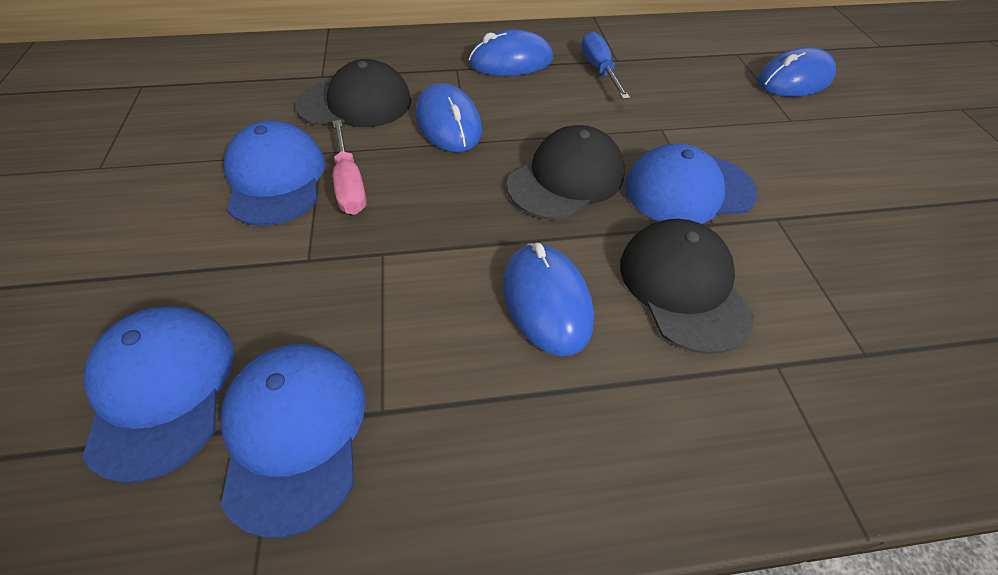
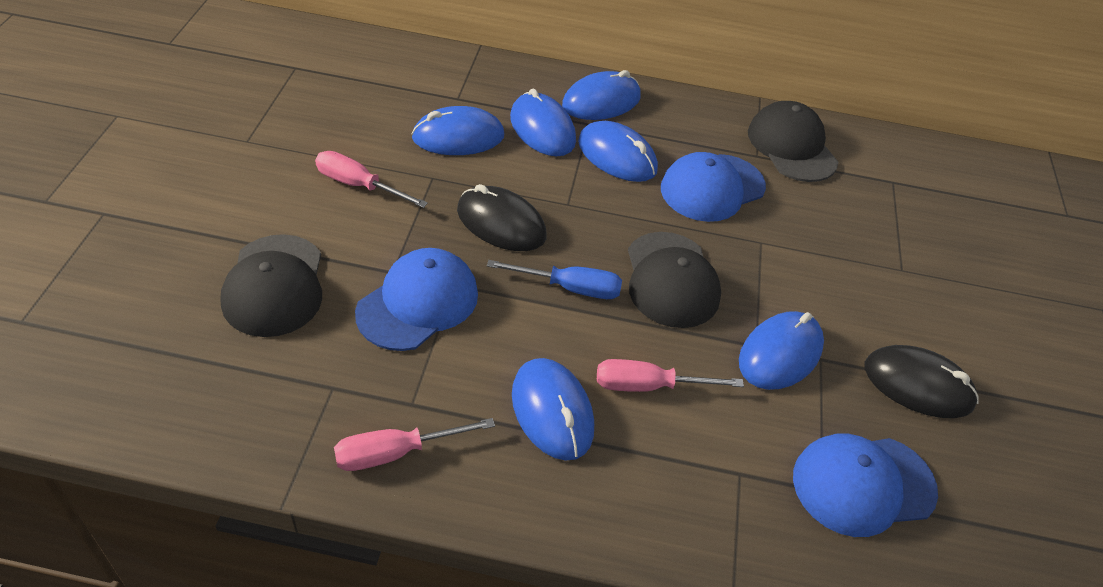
black mouse: none = 0 -> [457,184,547,251] [864,345,979,418] = 2
blue cap: [82,306,234,483] [221,344,366,538] [224,121,325,226] [625,144,757,224] = 4 -> [355,248,478,351] [661,152,766,222] [793,433,938,537] = 3
blue mouse: [415,83,482,152] [469,30,553,76] [503,243,594,356] [758,47,836,97] = 4 -> [411,106,504,155] [510,89,576,156] [512,358,594,461] [562,70,640,120] [578,121,658,182] [739,311,824,390] = 6
pink screwdriver: [333,120,367,215] = 1 -> [315,151,428,208] [334,418,495,471] [597,359,744,392] = 3

